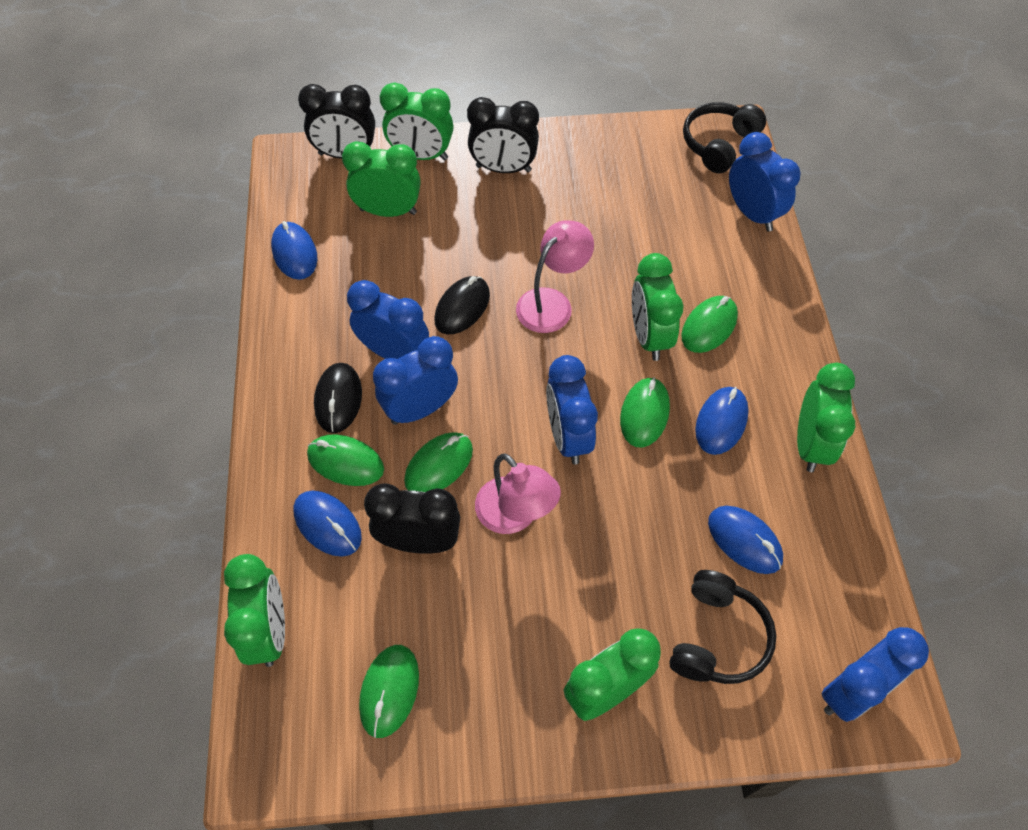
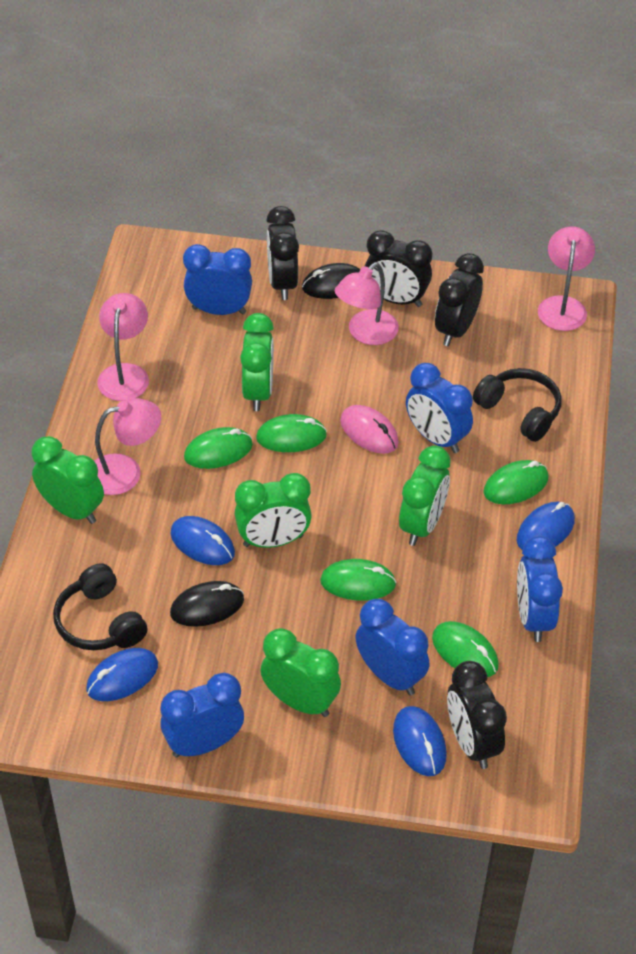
black clock: [298,84,375,159] [364,483,460,554] [467,97,539,173] = 3 -> [266,206,299,300] [365,230,432,307] [435,253,484,346] [447,661,507,769] = 4
green clock: [224,554,285,667] [342,141,420,217] [380,82,453,160] [563,628,661,721] [632,253,684,361] [797,363,855,472] = 6 -> [31,436,104,524] [235,473,312,548] [240,313,274,411] [260,628,341,717] [399,446,451,546] = 5
pink lamp: [475,453,561,534] [516,220,594,333] = 2 -> [95,398,161,495] [97,293,149,401] [335,262,399,345] [538,226,595,331] = 4
pink mouse: none = 0 -> [340,405,399,454] = 1

